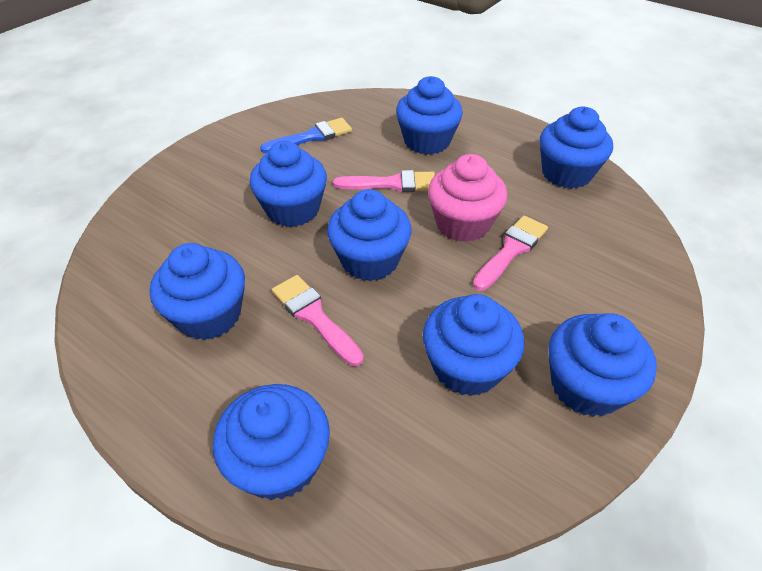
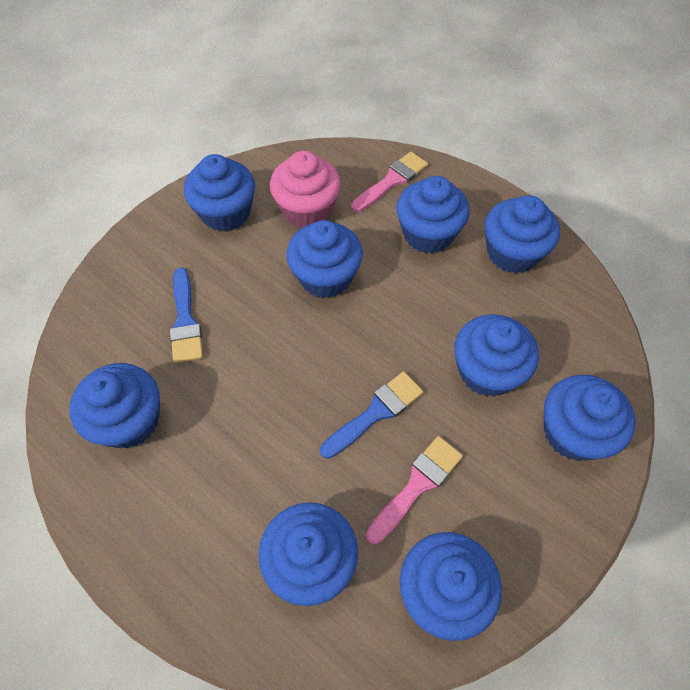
blue brush: [260,118,352,153] = 1 -> [170,267,203,363] [320,372,423,459] = 2
blue cupcake: [150,243,245,340] [213,384,330,500] [250,141,327,227] [327,189,412,281] [396,76,463,155] [423,294,524,396] [540,107,613,189] [549,313,657,417] = 8 -> [70,363,160,448] [184,154,255,232] [259,502,358,606] [286,220,363,298] [396,176,470,253] [400,532,502,641] [454,314,539,397] [485,195,560,273] [544,375,635,461] = 9
pink brush: [272,275,364,366] [333,170,435,192] [473,216,548,291] = 3 -> [351,152,428,212] [366,436,463,545] = 2

